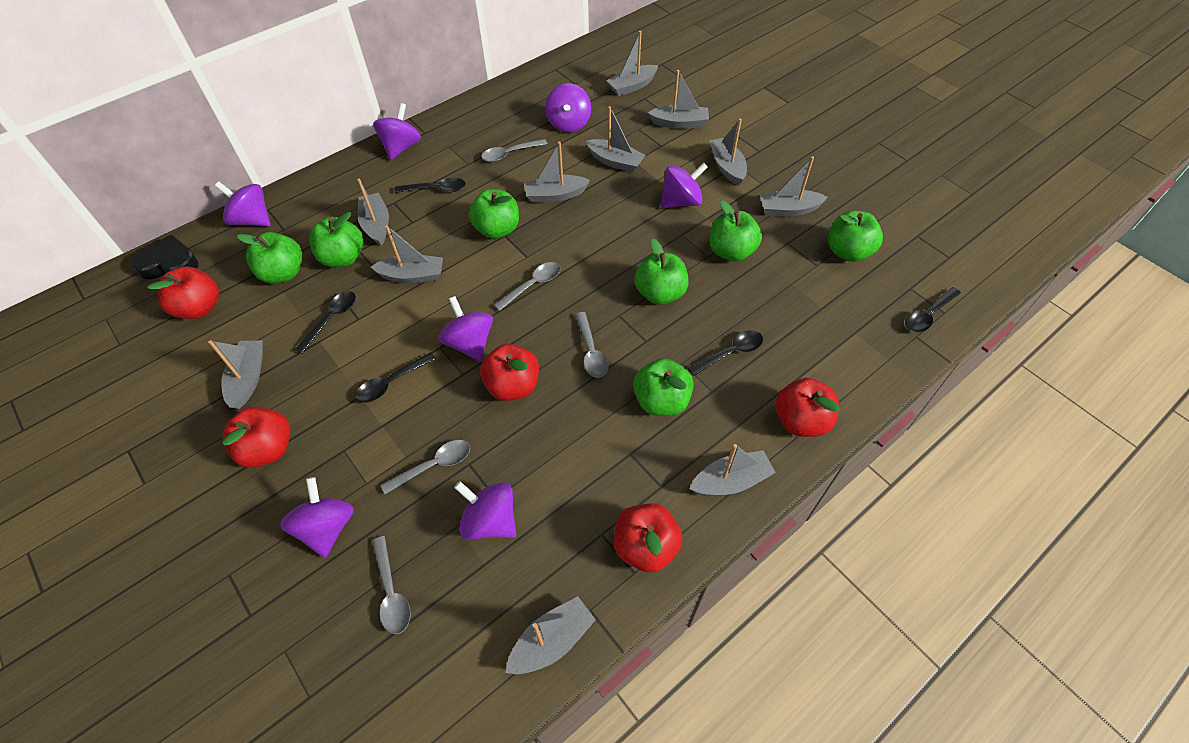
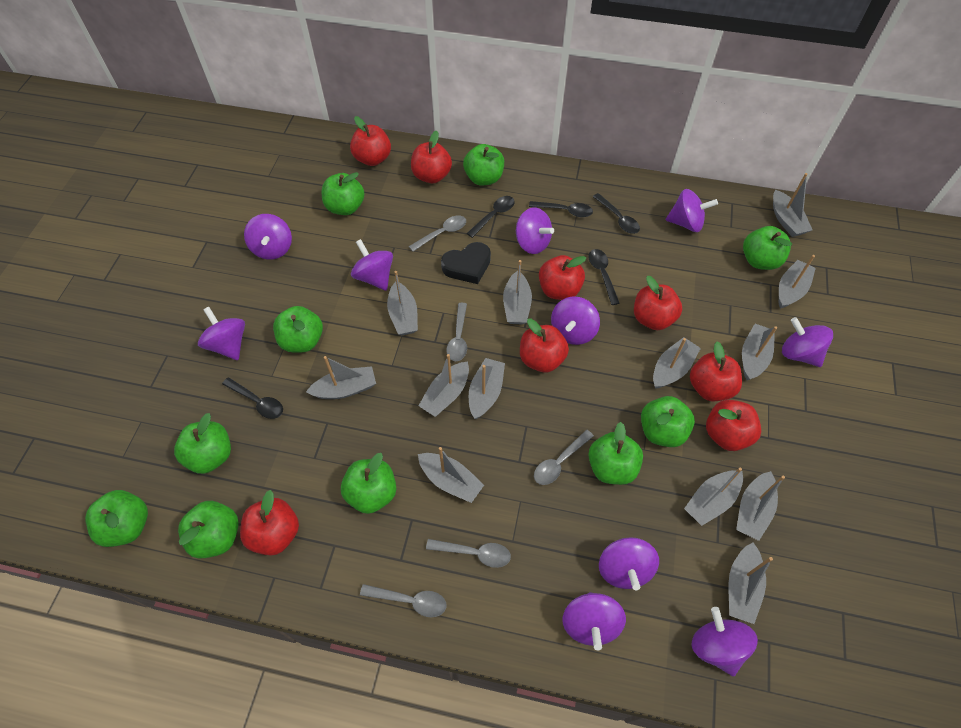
green apple: [237,232,303,284] [309,212,363,267] [469,189,519,239] [633,358,693,416] [635,239,689,305] [710,201,762,262] [828,211,883,262] = 7 -> [85,490,148,547] [174,413,231,474] [178,501,239,559] [273,306,323,352] [322,172,365,215] [341,453,396,514] [463,144,504,185] [588,422,643,485] [641,396,695,447] [743,226,792,270] = 10
grey boat: [208,340,263,409] [357,179,389,246] [371,225,443,283] [505,596,596,674] [524,142,590,203] [586,106,646,173] [607,31,658,96] [648,70,709,129] [690,444,776,496] [709,119,747,186] [760,156,828,216] = 11 -> [306,356,376,399] [387,271,418,335] [418,447,484,503] [419,354,469,417] [469,358,505,419] [503,260,532,324] [653,337,701,389] [684,468,743,526] [729,542,773,624] [736,471,785,541] [742,324,777,380] [773,173,812,237] [779,255,816,309] = 13
purple spinning top: [215,182,271,226] [280,477,354,558] [373,103,421,160] [438,296,493,362] [454,481,516,540] [545,83,591,133] [660,163,708,208] = 7 -> [198,307,245,360] [244,214,292,260] [351,239,393,291] [516,207,554,254] [551,297,600,345] [562,592,626,650] [599,537,659,590] [666,189,718,232] [692,607,758,676] [782,317,833,367] = 10
red apple: [147,266,219,319] [222,407,290,468] [480,344,539,401] [614,503,682,572] [776,378,840,437] = 5 -> [240,490,299,556] [350,116,391,166] [411,131,452,183] [520,319,569,372] [539,255,586,300] [634,276,682,330] [690,341,742,401] [706,400,761,451] = 8

